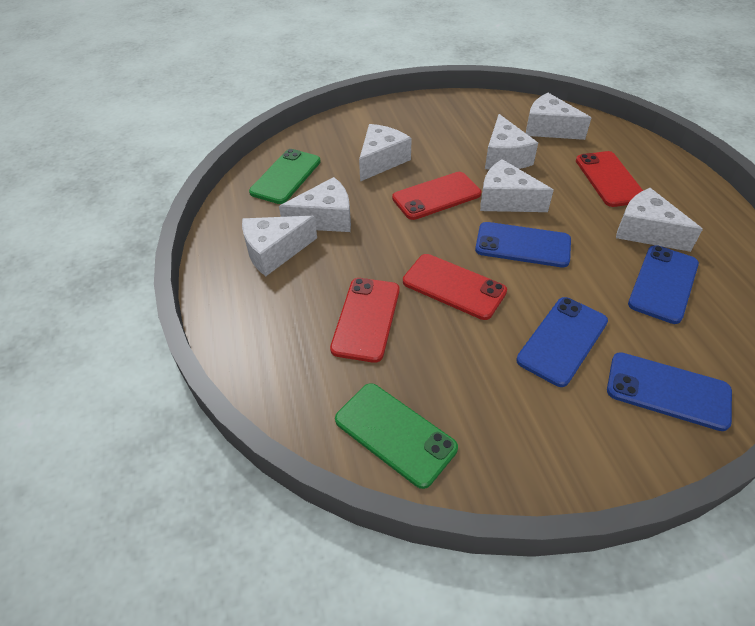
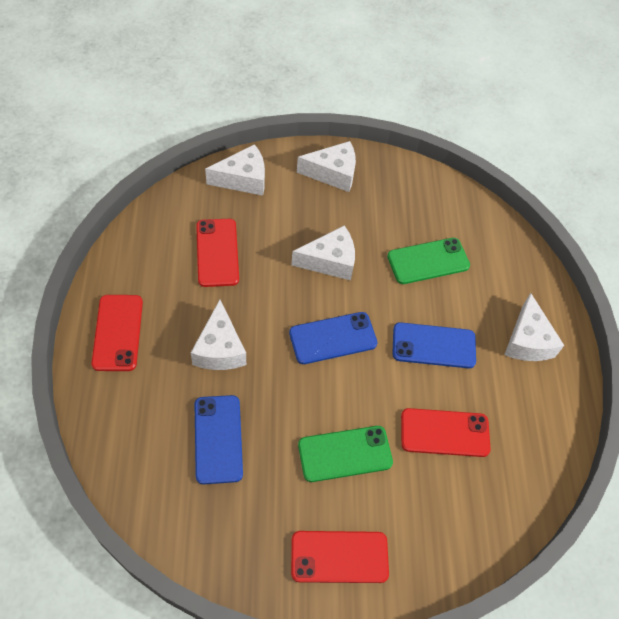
blue phone: [475,222,571,267] [516,297,608,387] [607,352,732,431] [628,245,699,324] = 4 -> [195,395,243,484] [289,312,378,364] [393,322,476,368] = 3
white cheese: [242,216,317,276] [279,177,351,232] [359,124,412,182] [480,159,554,212] [485,114,538,169] [526,93,591,140] [616,188,703,252] = 7 -> [191,300,246,370] [205,144,265,196] [291,226,355,280] [297,141,356,192] [504,293,564,361] = 5

